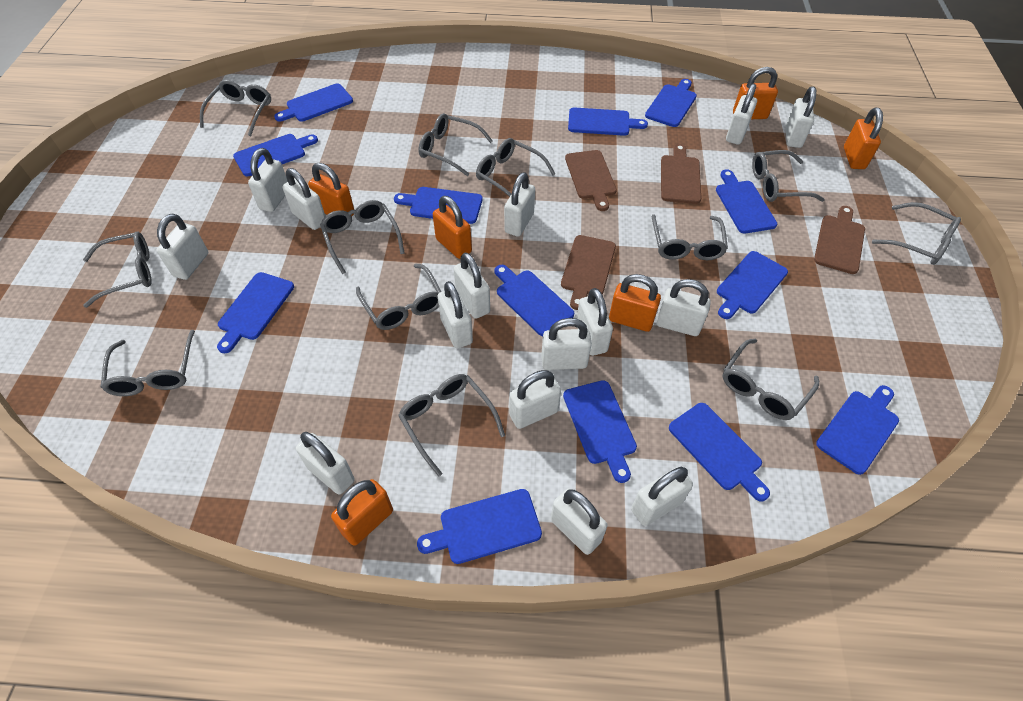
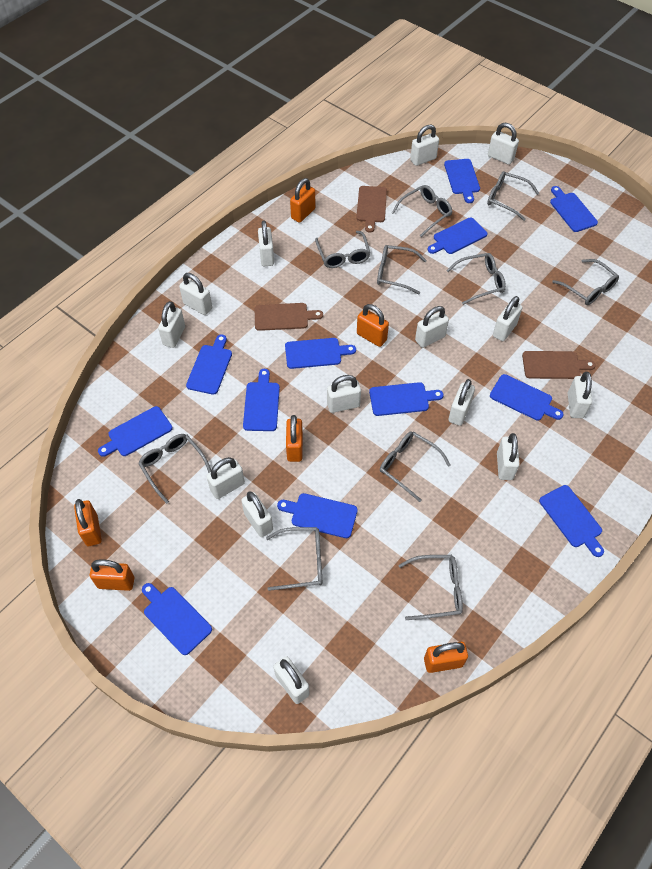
blue cutting board: [217,272,294,353] [233,134,318,176] [274,83,353,122] [394,187,483,224] [417,489,542,564] [494,265,574,336] [563,380,637,483] [568,107,648,136] [645,79,697,127] [669,403,770,501] [716,169,777,234] [717,251,788,319] [816,385,899,475] = 13 -> [98,406,173,457] [142,583,212,655] [186,334,232,395] [243,369,280,431] [277,493,358,538] [285,338,356,369] [369,382,444,416] [428,218,487,254] [444,159,480,203] [490,374,564,421] [539,485,604,557] [550,186,598,232] = 12
brown cutting board: [561,235,616,310] [565,150,617,211] [661,144,701,204] [814,206,865,274] = 4 -> [255,303,323,331] [356,186,387,233] [522,351,596,379] = 3
grey glasses: [83,232,152,308] [100,330,195,396] [200,80,271,136] [320,200,405,274] [356,264,441,330] [398,374,505,477] [419,113,493,176] [476,138,555,197] [652,214,728,260] [722,339,819,420] [752,150,825,202] [872,202,961,265] = 12 -> [138,434,211,504] [266,527,322,591] [315,231,370,268] [377,245,427,294] [380,431,451,502] [392,185,453,237] [398,555,463,620] [446,253,506,305] [487,171,539,221] [552,259,619,305] = 10
white padlock: [156,213,209,280] [248,148,288,212] [283,168,325,230] [296,432,355,495] [438,281,473,348] [454,253,490,319] [504,172,535,237] [509,370,561,429] [541,318,592,370] [551,488,608,555] [577,288,613,356] [631,467,693,526] [656,279,711,336] [726,84,757,145] [785,86,816,148] = 15 -> [158,301,185,348] [179,273,212,315] [206,457,245,499] [241,492,273,537] [258,221,274,266] [273,656,310,704] [327,375,361,413] [410,124,439,166] [415,306,449,348] [448,379,475,426] [488,123,519,165] [493,296,522,341] [497,433,520,480] [568,372,592,418] = 14

